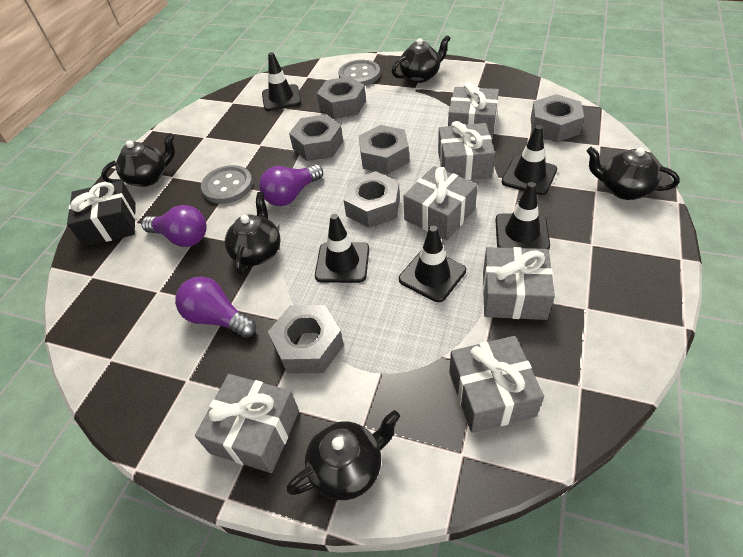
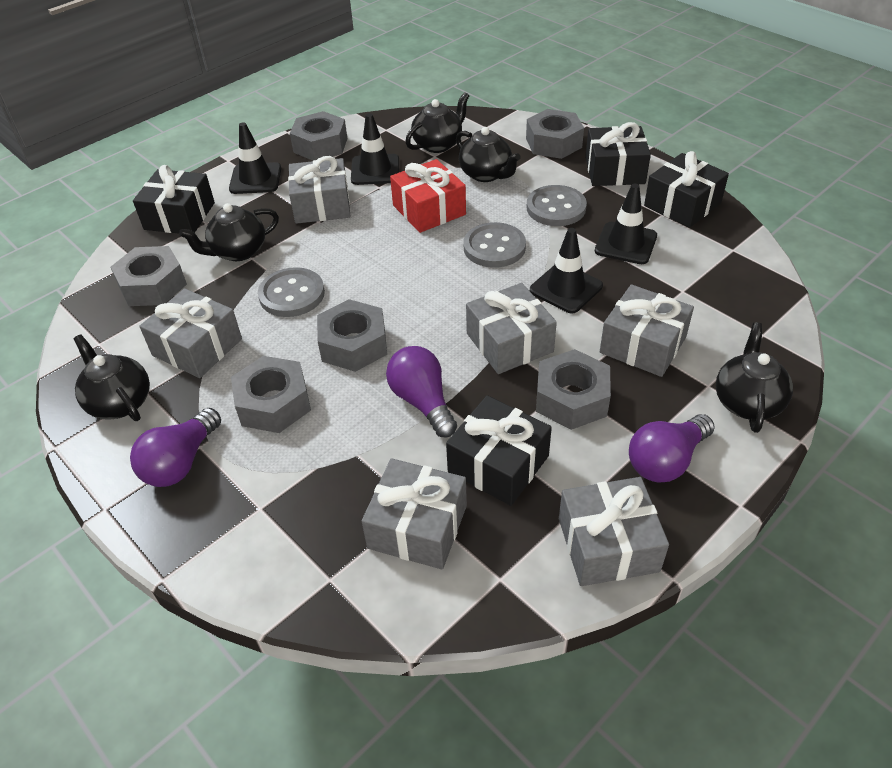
black gift: [67,180,136,247] = 1 -> [133,165,215,234] [446,395,552,506] [585,122,651,186] [644,151,729,228] = 4
black traffic cone: [262,52,301,111] [315,214,369,283] [399,226,466,302] [495,182,550,249] [502,125,557,195] = 5 -> [229,122,281,194] [351,113,399,185] [530,228,603,313] [595,184,657,264] = 4
grey button: [201,165,253,204] [338,60,380,86] = 2 -> [258,267,325,317] [463,222,526,268] [527,185,587,226] = 3
red gift: none = 0 -> [390,159,466,233] = 1

